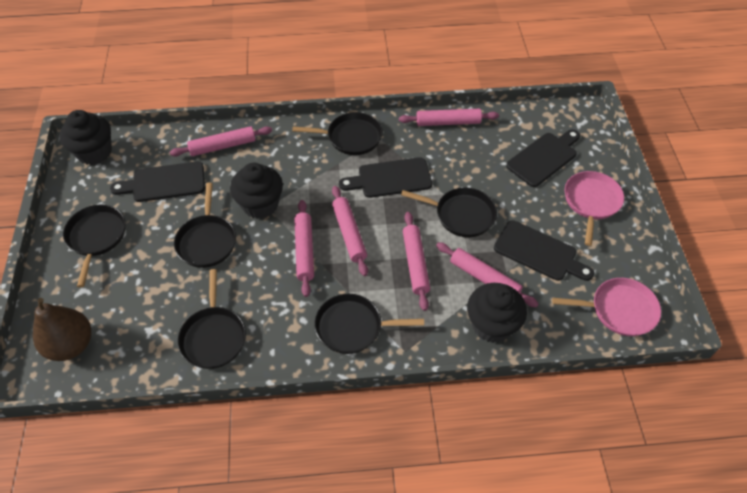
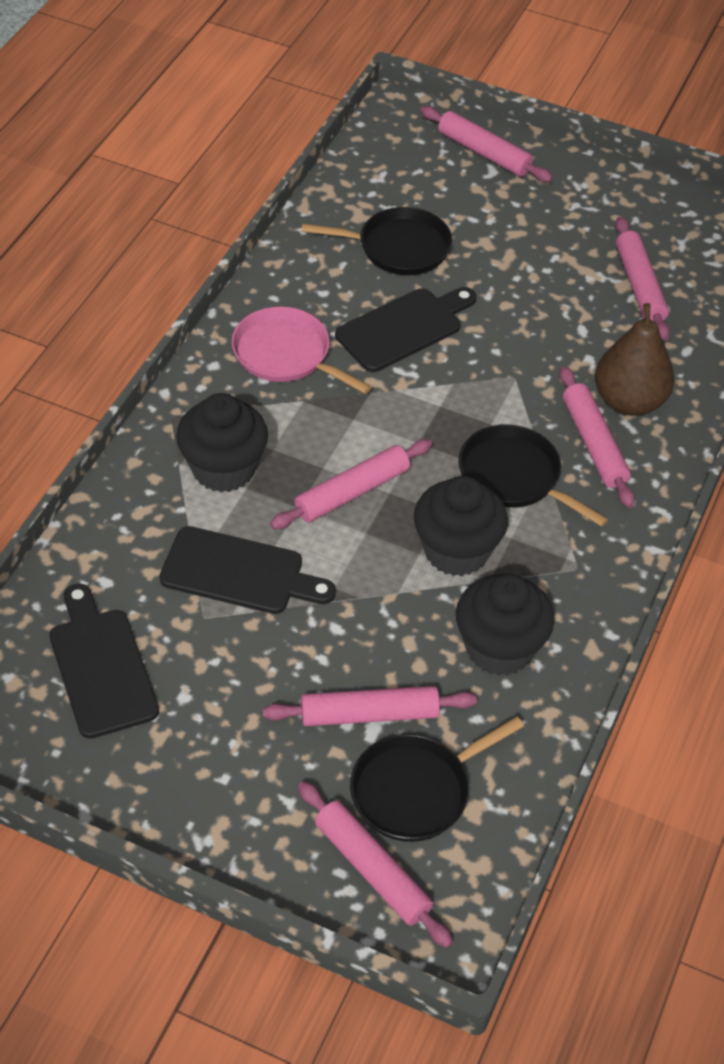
black cutting board: [110,161,205,202] [339,157,432,198] [494,220,594,281] [506,129,580,187] = 4 -> [50,584,159,739] [159,526,336,614] [335,287,477,372] = 3
black pan: [63,205,126,287] [174,183,236,268] [178,269,246,369] [292,112,383,155] [314,294,424,354] [401,188,497,237] = 6 -> [301,207,453,275] [350,716,524,842] [458,424,608,527] = 3
pink pan: [552,278,661,336] [565,171,624,246] = 2 -> [232,306,371,394] = 1

